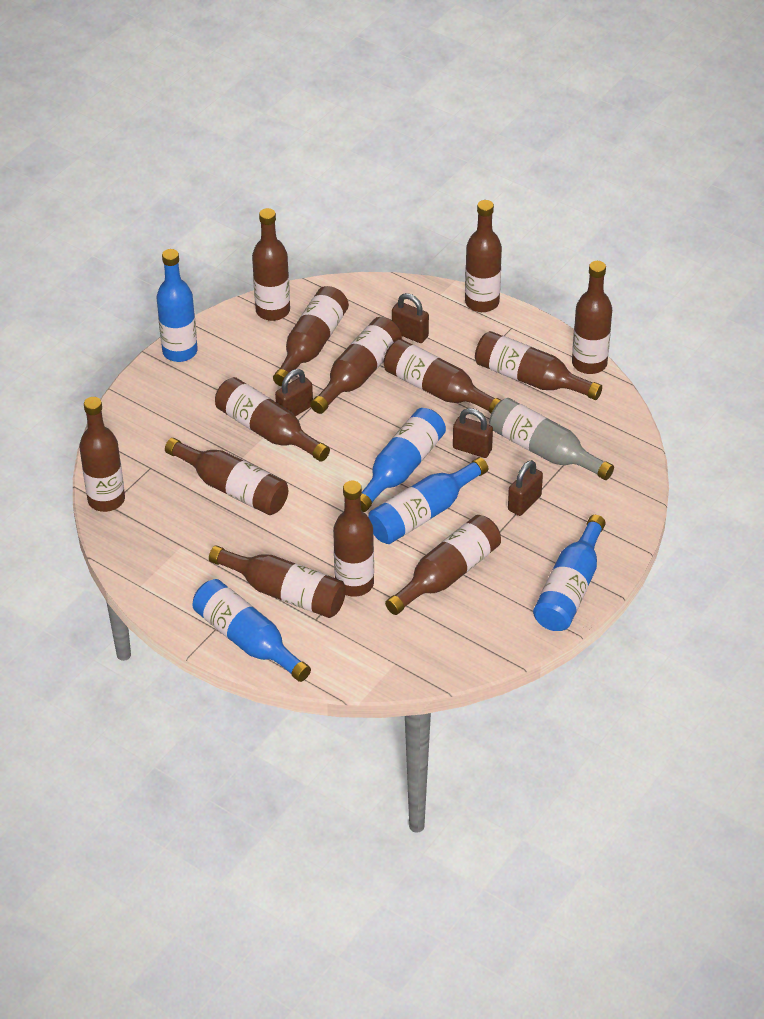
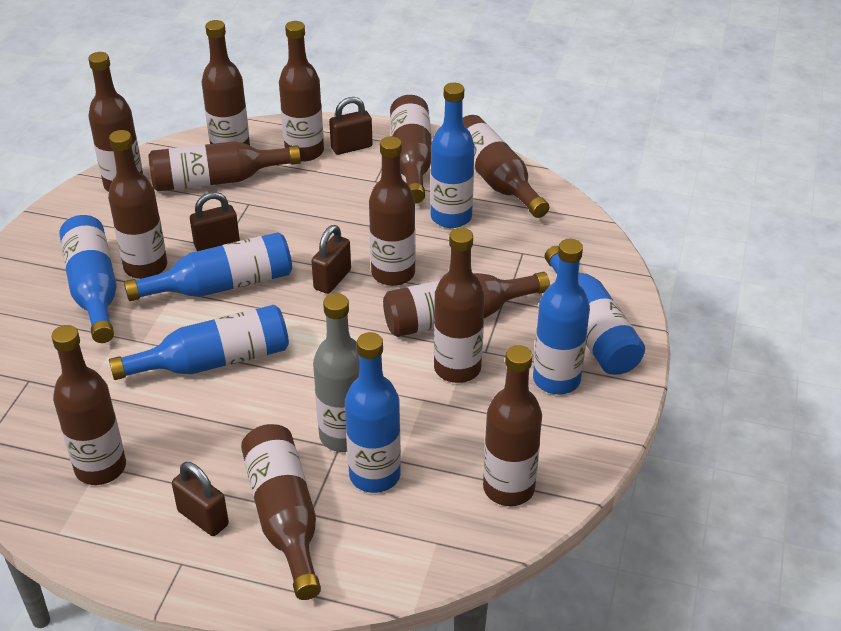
blue bottle: [157,249,198,362] [193,579,311,682] [360,408,446,512] [368,457,488,544] [533,515,606,631] = 5 -> [59,215,117,343] [109,305,289,380] [124,232,292,301] [345,332,401,493] [430,83,475,228] [533,239,590,395] [545,246,645,375] = 7

